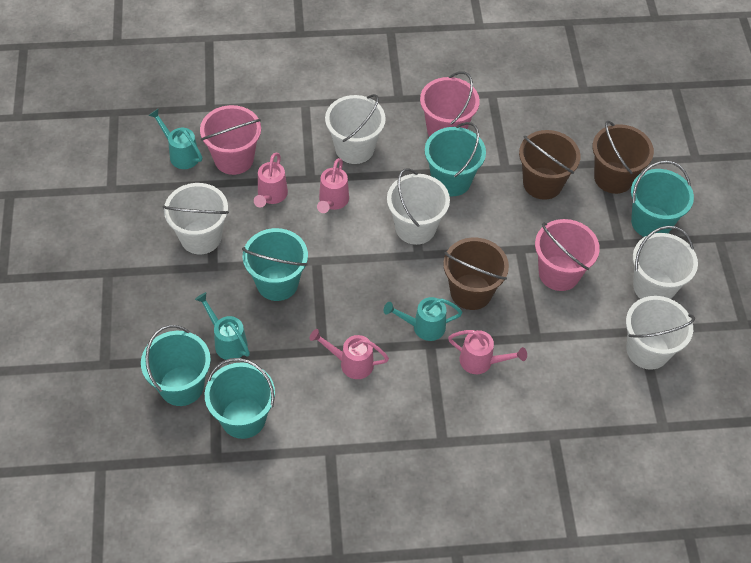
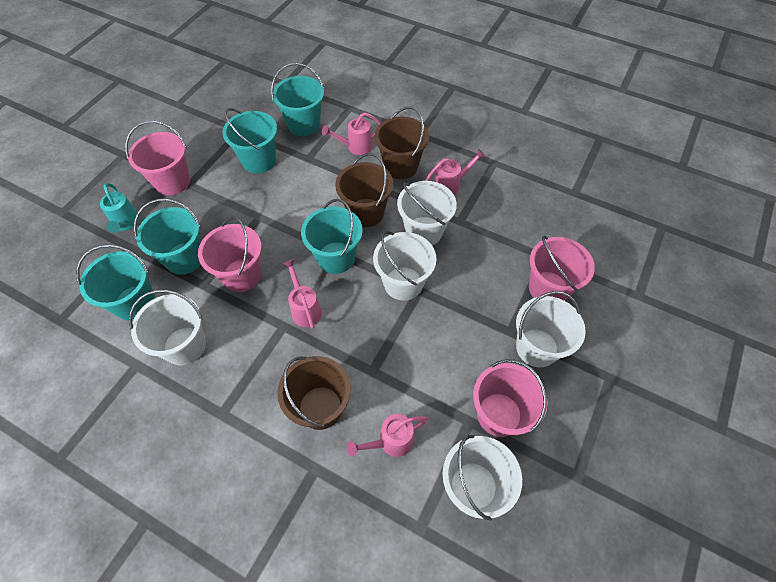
pink bucket: [200,105,261,175] [420,71,480,137] [535,219,600,291] = 3 -> [125,121,190,195] [198,216,262,292] [473,359,548,437] [529,236,595,301] = 4
turquoise watering can: [148,109,202,169] [195,292,250,360] [384,297,462,341] = 3 -> [100,183,140,233] = 1

